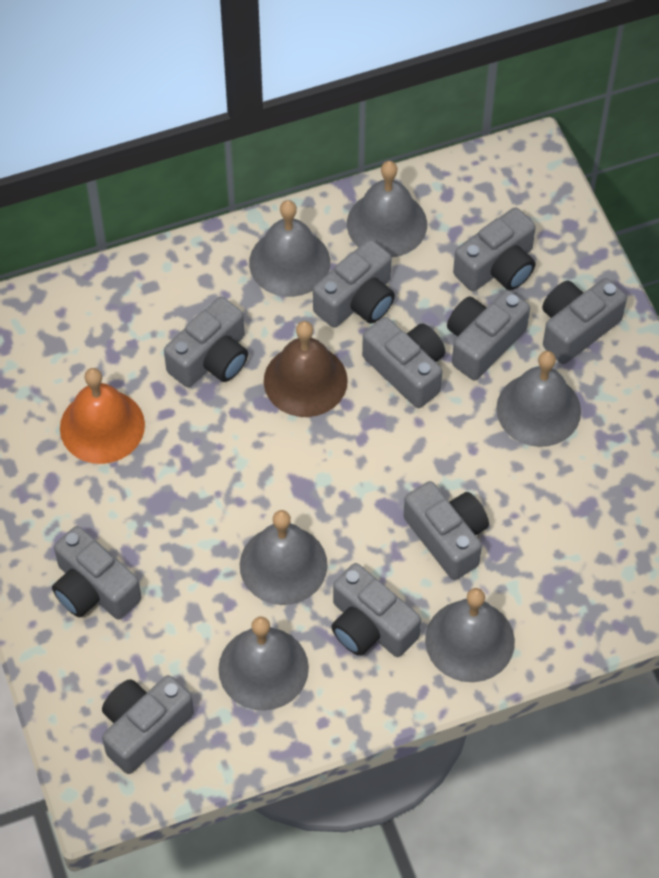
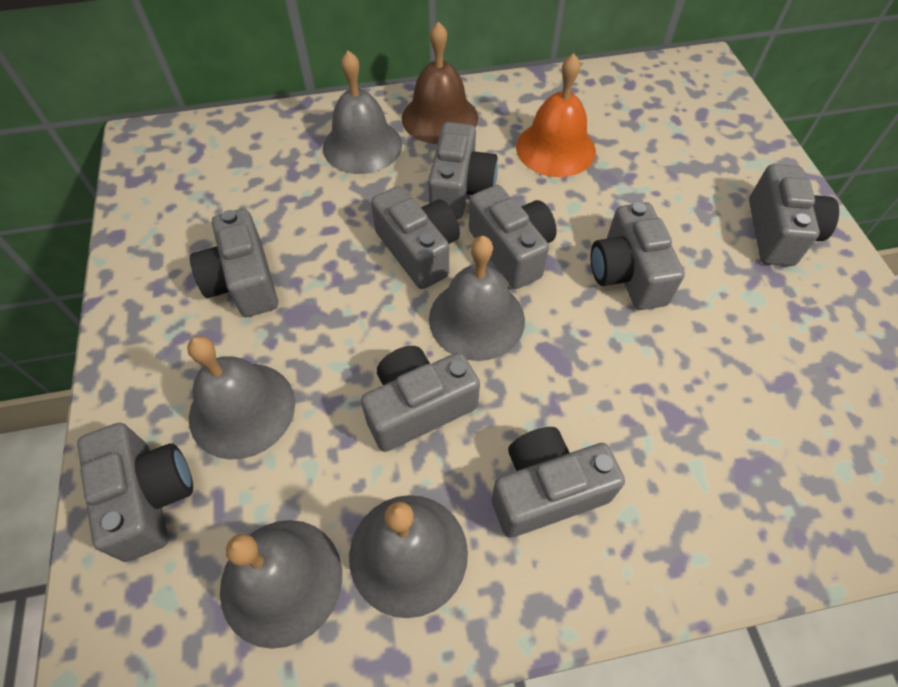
grey bell: [218,616,309,711] [240,510,328,605] [249,200,330,297] [347,161,427,258] [425,588,515,682] [496,351,581,447] = 6 -> [187,336,295,460] [220,520,342,649] [323,51,402,174] [349,495,468,618] [429,236,525,361] = 5
grey camera: [52,526,142,619] [102,675,194,774] [164,297,248,388] [313,239,395,328] [331,563,421,657] [362,317,445,408] [404,481,489,580] [447,290,530,380] [453,207,536,291] [542,278,627,364] = 10 -> [77,423,193,562] [190,209,278,317] [361,346,480,452] [371,186,460,289] [428,122,498,219] [468,185,557,289] [492,427,625,538] [590,202,685,310] [749,164,839,266] = 9

